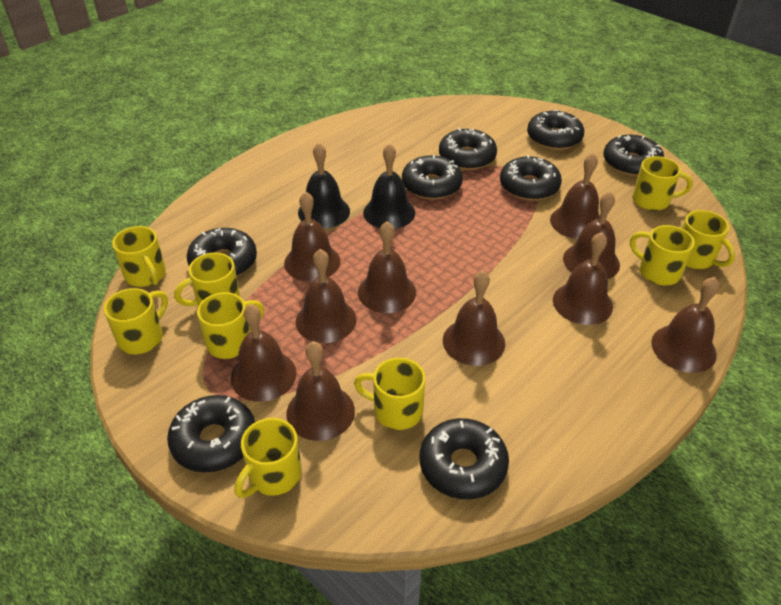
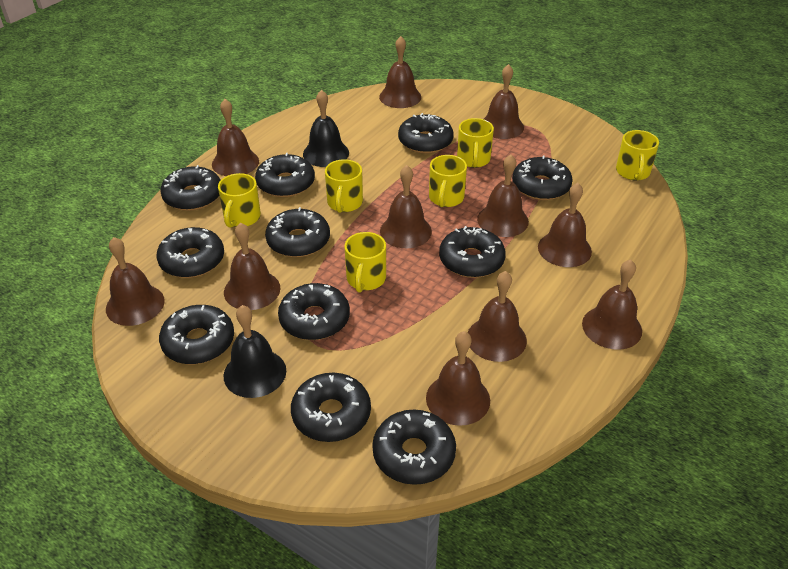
black donut: [167,395,255,472] [187,228,257,276] [402,155,463,200] [420,418,509,499] [439,128,497,170] [500,155,562,201] [527,110,584,150] [603,135,664,176] = 8 -> [156,227,224,278] [159,305,234,364] [160,165,221,211] [255,153,315,197] [265,207,330,257] [278,283,350,340] [291,373,371,442] [372,410,456,485] [398,113,454,154] [439,226,506,278] [512,156,573,200] = 11
brown bell: [231,304,297,402] [284,191,340,281] [286,341,355,441] [296,249,357,343] [358,221,416,313] [443,270,505,366] [550,153,600,239] [553,232,613,325] [563,191,620,279] [651,277,719,373] = 10 -> [106,237,165,326] [212,99,259,176] [224,222,280,310] [379,36,421,108] [380,165,432,248] [426,331,490,426] [468,271,527,362] [477,155,529,237] [484,64,524,139] [538,183,592,267] [582,260,642,350] = 11
yellow mug: [104,288,168,354] [112,226,166,287] [174,253,240,306] [197,292,264,359] [234,418,302,498] [354,358,425,430] [630,225,695,285] [632,156,693,211] [682,210,735,269] = 9 -> [218,173,261,228] [325,159,363,213] [344,232,386,293] [429,155,467,207] [457,118,494,168] [616,130,659,181] = 6

